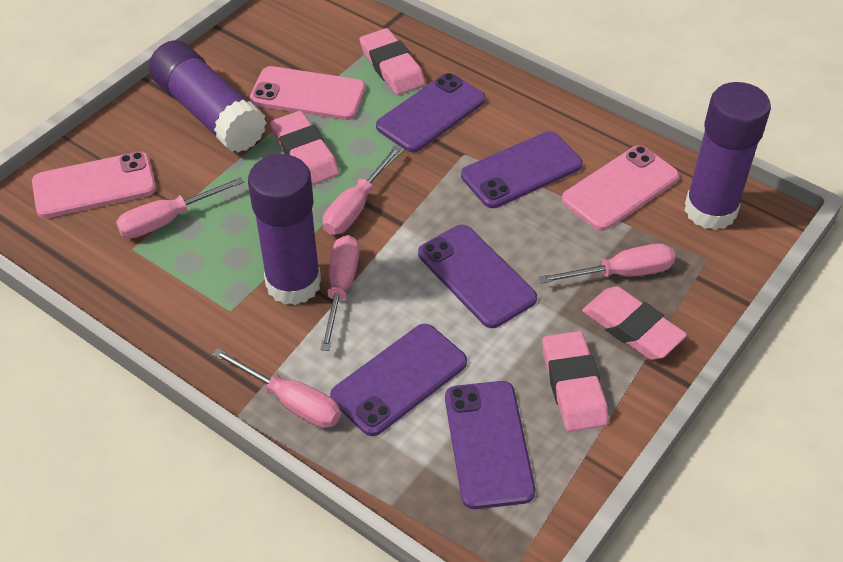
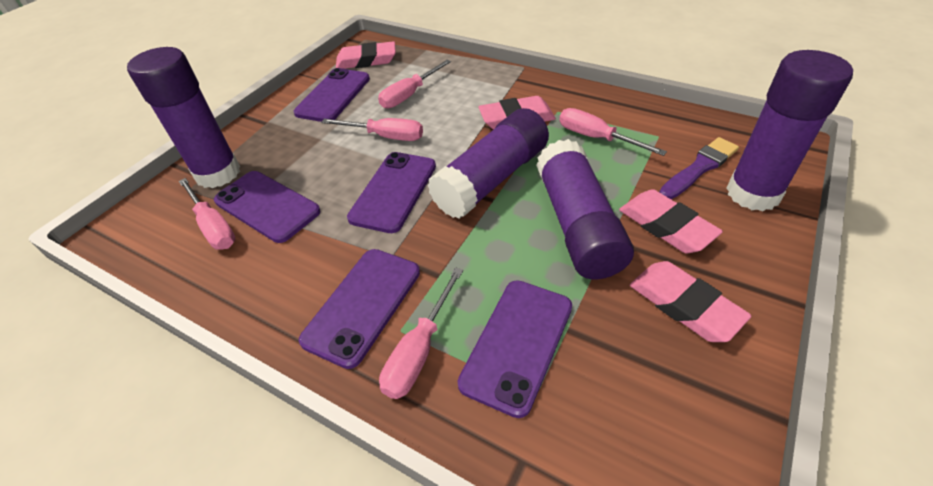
pink phone: [32,151,156,218] [250,66,366,120] [562,146,679,231] = 3 -> none = 0
purple brush: none = 0 -> [659,137,739,199] = 1
purple glue stick: [149,40,267,153] [248,154,321,305] [684,82,771,230] = 3 -> [127,47,240,188] [428,108,549,219] [536,139,634,279] [726,50,853,211] = 4

